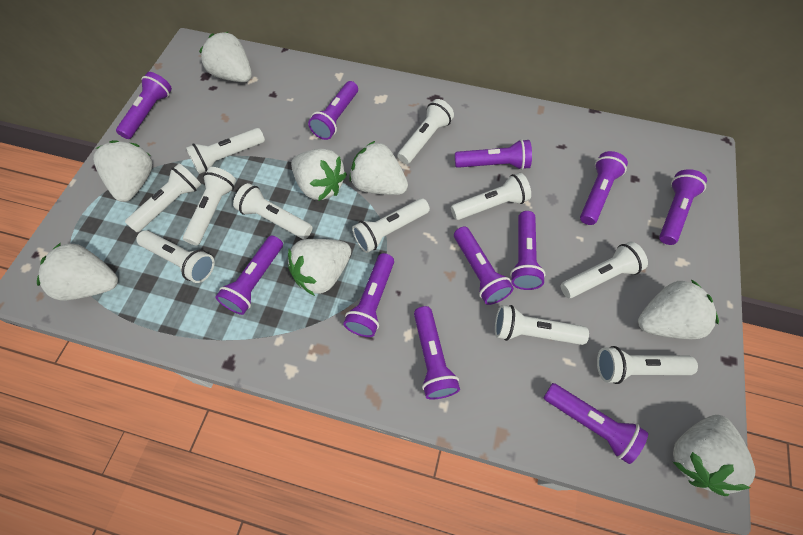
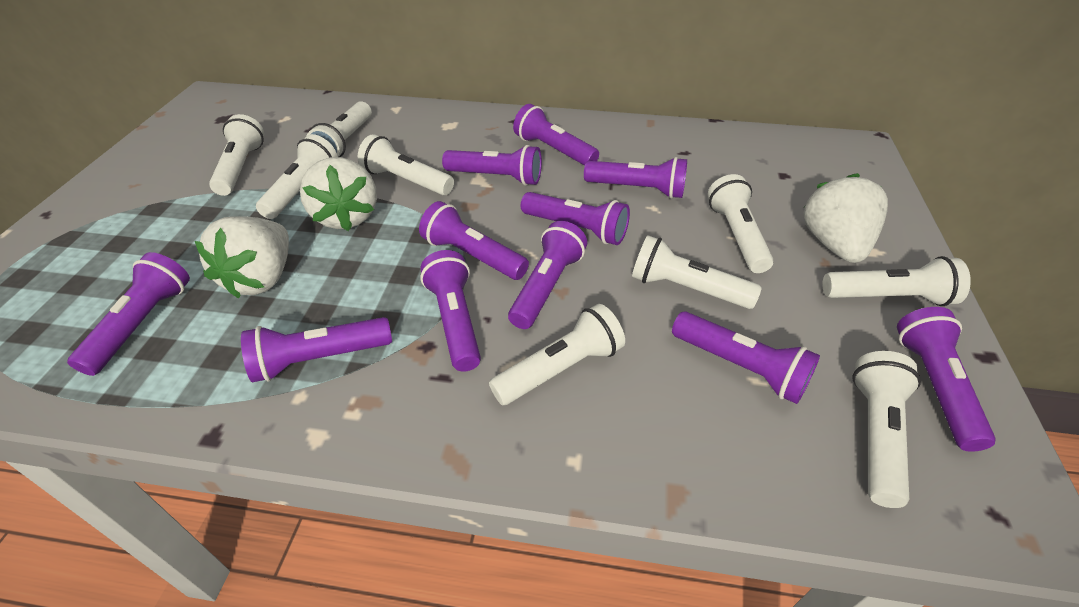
white flashlight: [125,163,201,232] [136,230,214,283] [183,167,236,245] [186,128,265,174] [233,183,312,239] [352,198,430,253] [397,99,454,164] [451,173,531,220] [495,305,589,345] [561,242,648,298] [597,346,698,384] = 11 -> [209,114,264,196] [256,134,337,219] [307,101,372,157] [358,134,454,195] [489,304,625,405] [632,235,762,309] [708,174,774,273] [822,256,971,306] [852,351,921,508] = 9
white strawberry: [37,243,118,300] [93,140,152,202] [199,32,252,82] [288,239,351,296] [291,149,347,201] [349,141,408,195] [638,279,719,339] [673,415,756,496] = 8 -> [195,216,289,299] [300,157,377,231] [803,173,888,263] = 3

